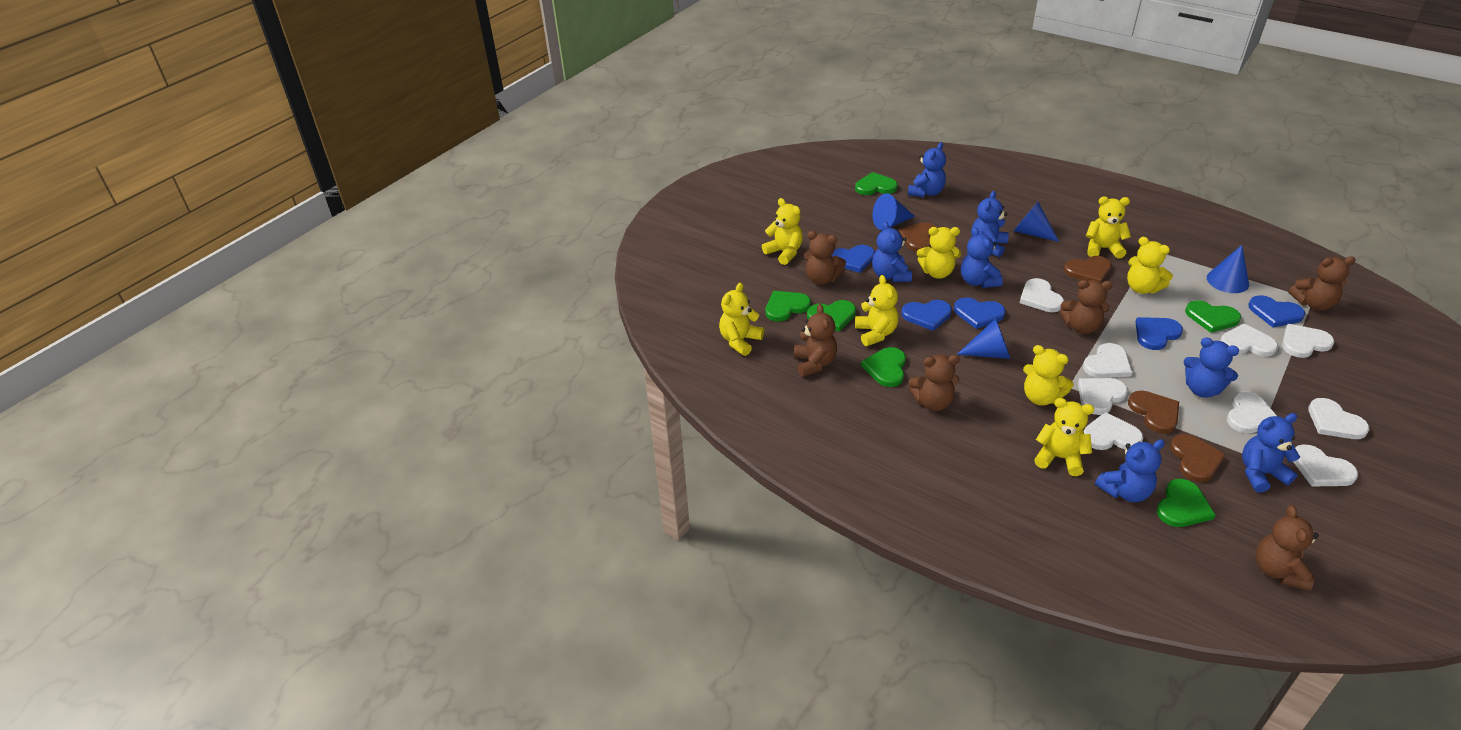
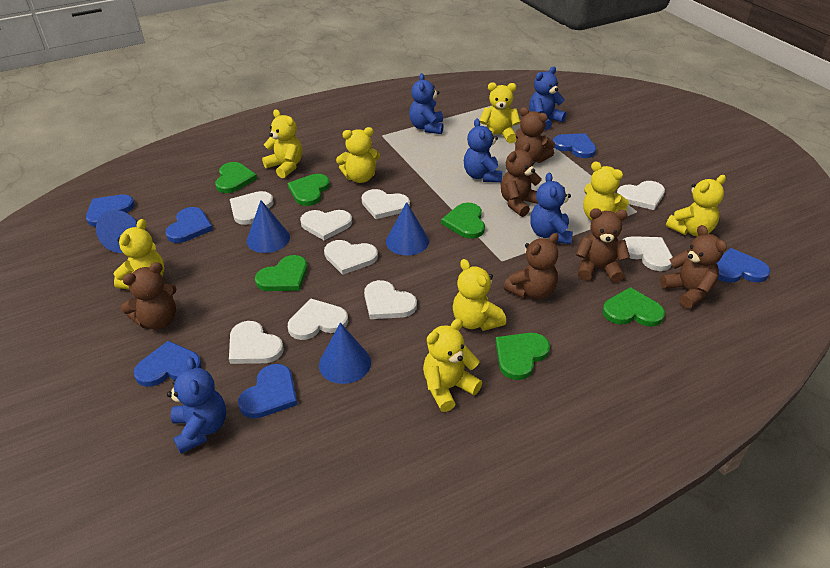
blue heart: [831,245,875,273] [902,300,952,331] [954,297,1006,329] [1135,317,1183,350] [1248,295,1305,327] = 5 -> [86,195,135,227] [134,341,202,387] [165,207,213,243] [238,364,298,419] [553,133,596,158] [717,248,770,283] = 6
blue teddy bear: [872,221,912,282] [908,142,946,197] [961,227,1003,288] [971,191,1009,257] [1095,439,1165,502] [1184,337,1239,398] [1242,413,1300,492] = 7 -> [167,357,226,454] [409,73,444,134] [464,119,502,182] [529,66,566,130] [530,173,573,244] = 5
brown heart: [898,222,936,252] [1064,256,1112,283] [1128,390,1179,434] [1170,434,1226,482] = 4 -> none = 0

